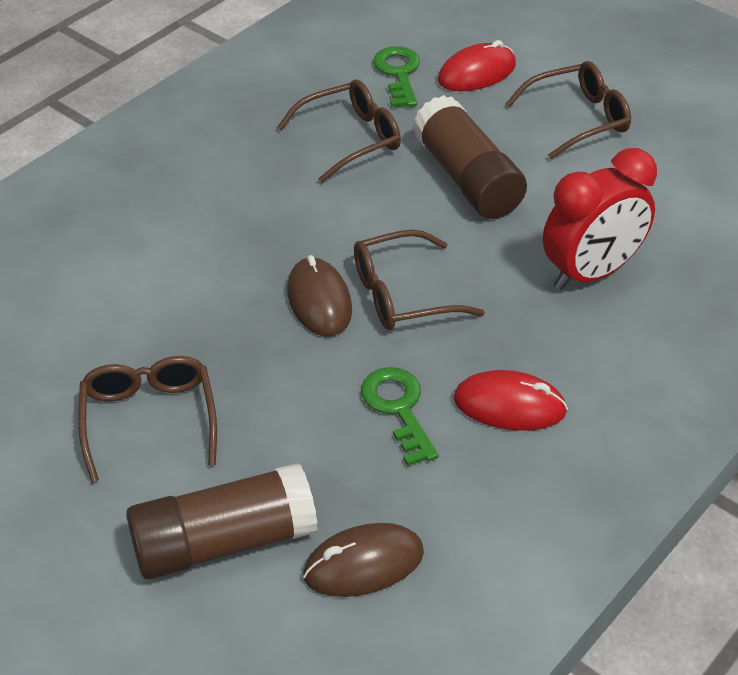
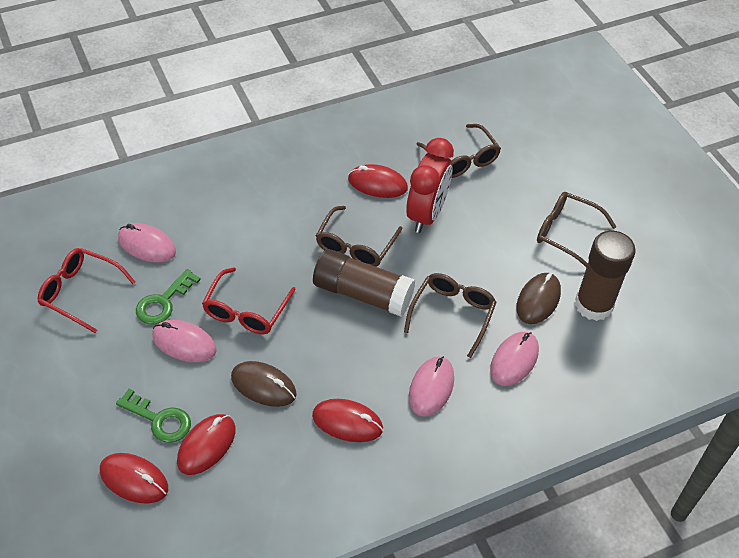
pink mouse: none = 0 -> [118,223,176,263] [152,320,217,362] [409,356,454,417] [490,332,539,386] = 4
red glasses: none = 0 -> [38,248,135,333] [202,267,296,334] = 2
red mouse: [438,40,516,91] [454,370,568,431] = 2 -> [100,453,168,504] [177,414,236,475] [312,399,383,442] [348,164,408,198] = 4

